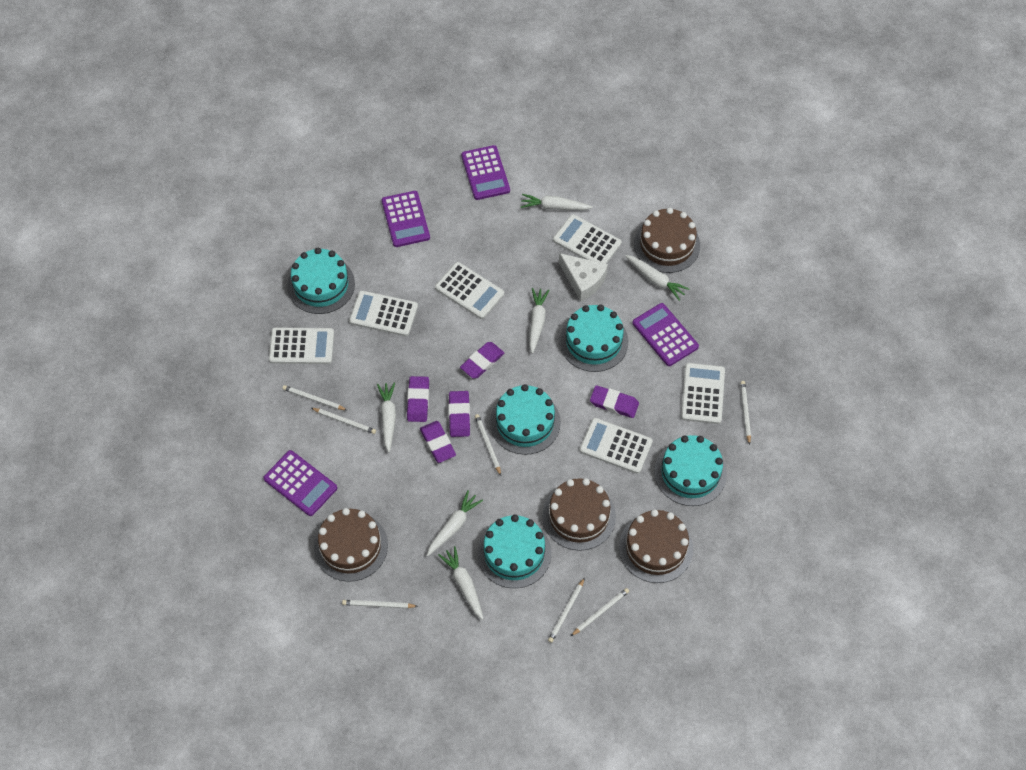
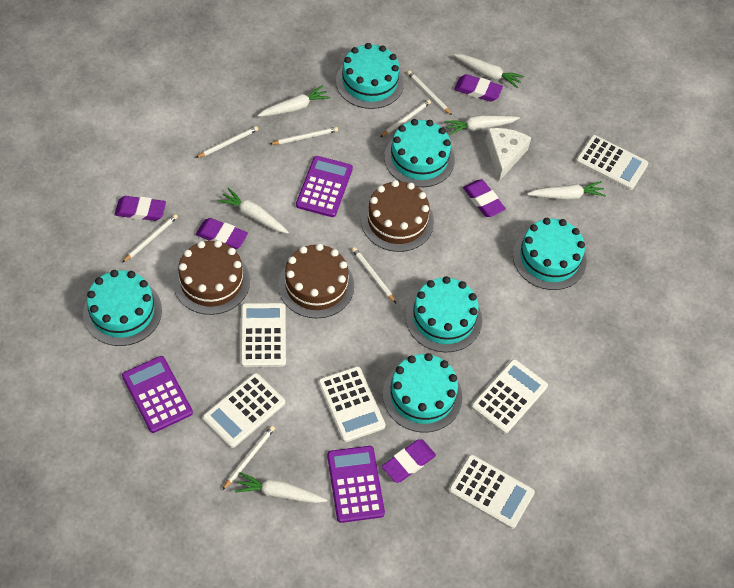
brown cake: [314,508,388,582] [542,478,616,551] [619,509,693,583] [634,208,700,273] = 4 -> [173,240,250,315] [278,243,354,318] [361,180,434,252] = 3
purple calculator: [263,450,337,516] [381,191,430,247] [461,145,510,200] [632,303,699,366] = 4 -> [122,356,193,433] [296,156,353,217] [327,446,385,523] = 3
turquoise cake: [287,248,355,314] [477,514,551,588] [490,384,561,455] [560,304,628,372] [655,435,727,506] = 5 -> [83,270,162,346] [336,43,404,109] [383,353,462,432] [384,119,455,187] [406,276,482,352] [513,218,587,290] = 6

